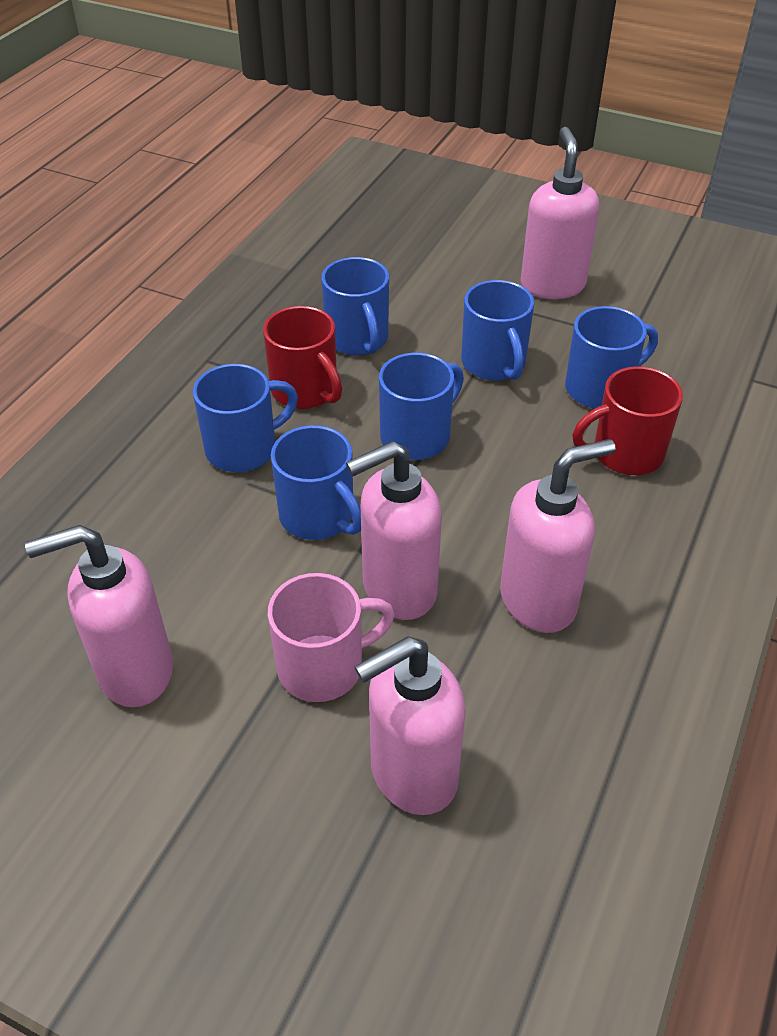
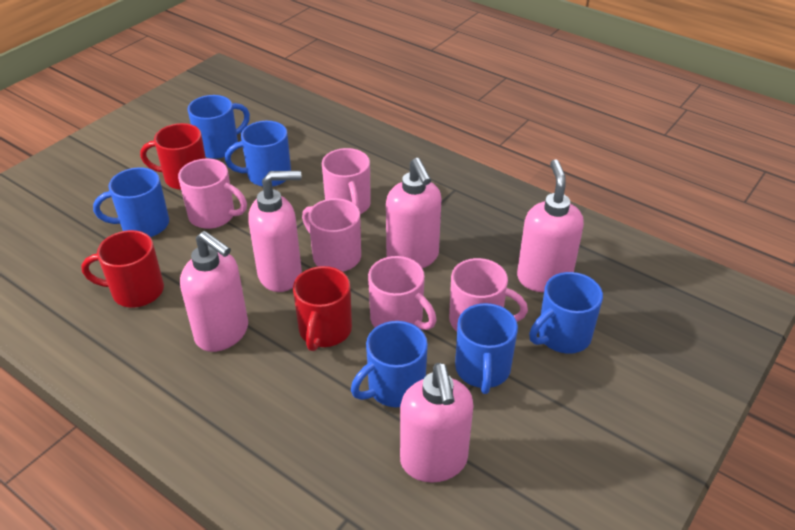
pink mug: [268,573,395,702] = 1 -> [178,159,247,229] [302,198,361,272] [322,148,371,214] [368,256,436,330] [449,258,528,331] = 5
red mug: [263,306,342,409] [572,366,683,475] = 2 -> [81,230,164,308] [140,123,206,190] [293,266,352,351] = 3

